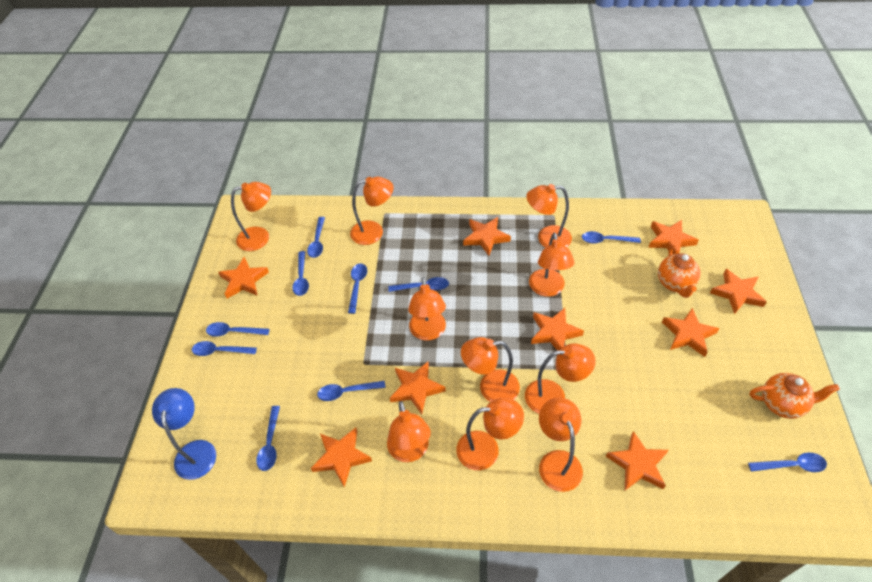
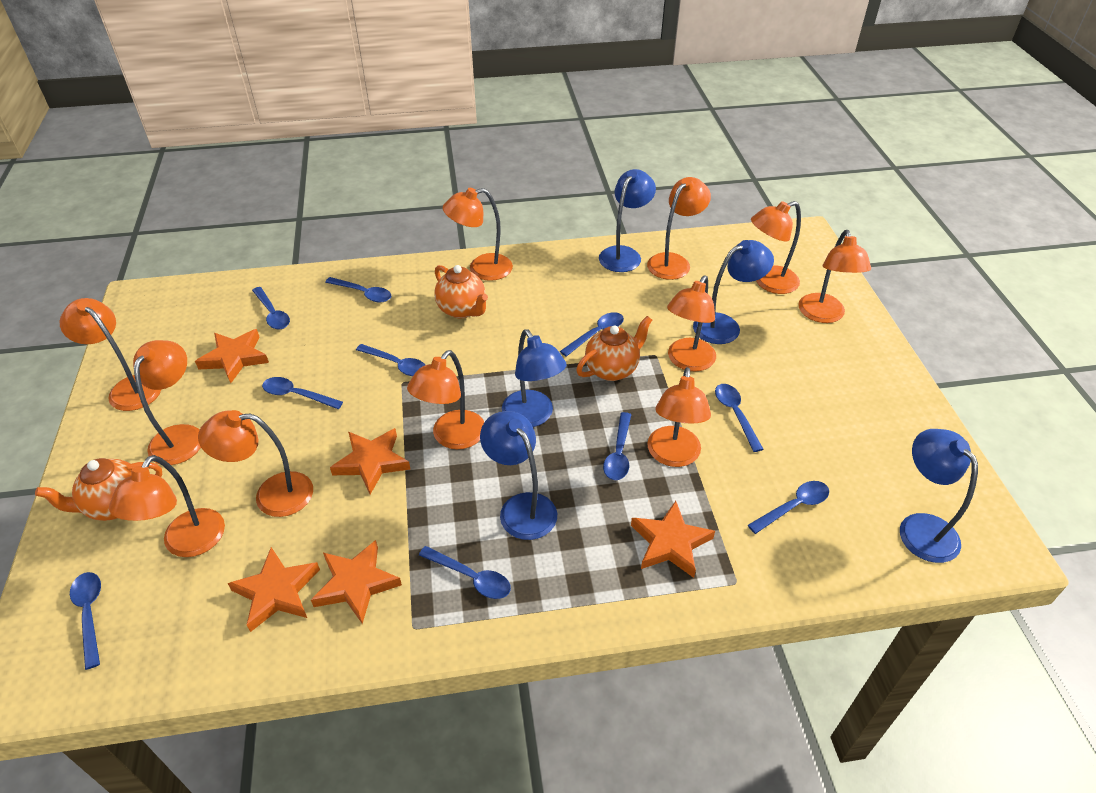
blue lamp: [152,388,216,480] = 1 -> [480,411,557,540] [502,329,567,427] [599,169,656,272] [693,240,774,344] [900,429,978,563] = 5
orange lamp: [231,182,271,251] [350,177,393,245] [387,401,431,462] [408,277,446,340] [456,398,524,470] [461,337,520,402] [525,343,596,414] [526,184,572,247] [529,233,575,297] [539,397,583,492] = 10 -> [59,298,161,411] [109,455,225,557] [133,340,201,465] [198,410,313,517] [407,350,484,450] [442,188,513,281] [647,177,711,280] [647,367,711,467] [667,275,716,372] [751,201,801,294] [798,230,871,323] = 11
orange star: [218,257,269,298] [311,428,372,487] [390,362,446,414] [463,217,511,256] [531,308,584,351] [606,431,668,490] [648,220,699,255] [662,308,719,357] [710,269,767,314] = 9 -> [195,329,269,383] [228,547,320,632] [311,540,402,624] [330,428,410,494] [631,501,715,578] = 5
orange teapot: [658,245,700,298] [749,373,840,419] = 2 -> [35,458,162,521] [434,265,488,318] [576,316,652,381] = 3

